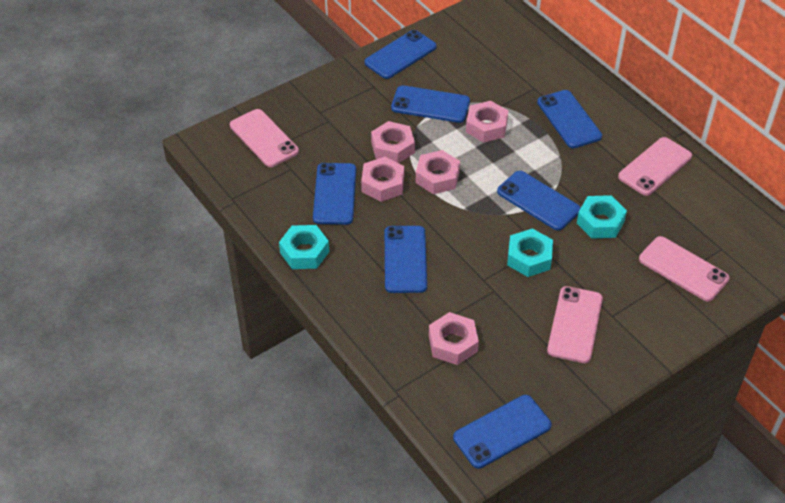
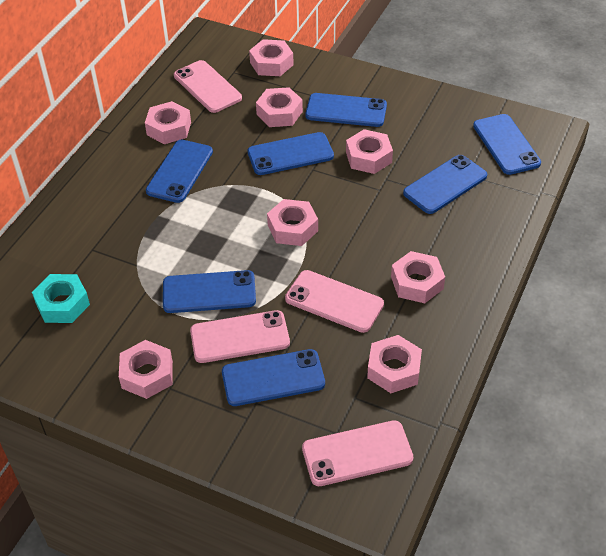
pink nut: [361,157,404,202] [371,121,415,163] [416,150,460,194] [429,312,479,365] [466,101,508,143] = 5 -> [119,340,173,399] [145,101,191,144] [249,39,294,76] [256,87,303,127] [267,199,318,246] [346,129,393,174] [367,335,422,393] [391,251,445,303] = 8
turquoise nut: [279,225,329,269] [507,228,553,277] [577,195,627,239] = 3 -> [32,274,90,323] = 1

